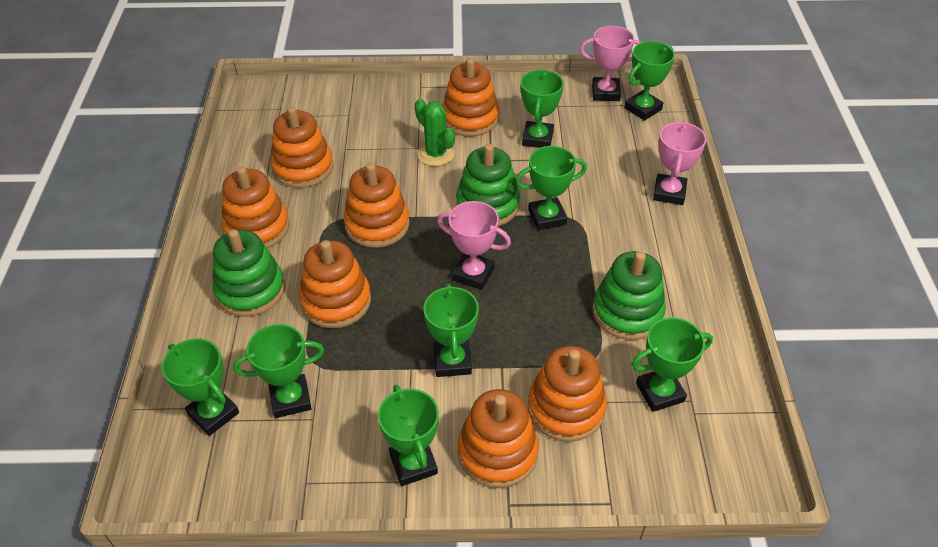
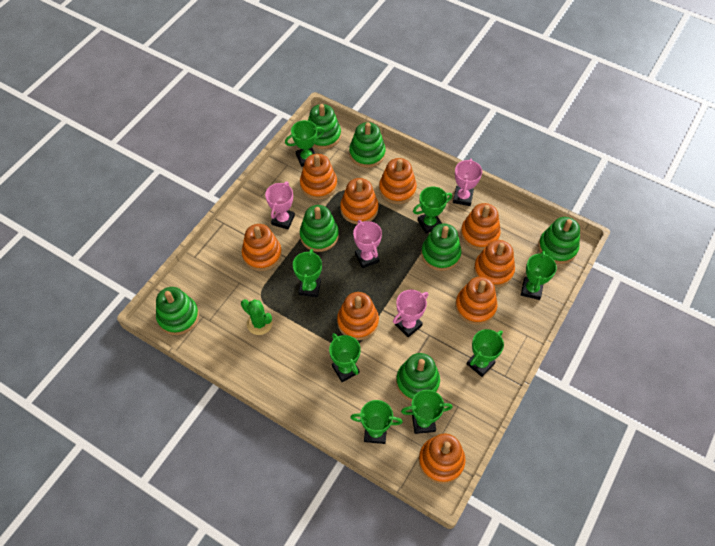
green stacking toy: [212,229,285,317] [456,144,520,226] [592,251,666,340] = 3 -> [156,287,199,335] [300,205,339,252] [308,104,341,149] [349,122,386,168] [396,353,440,401] [421,224,461,271] [538,217,580,264] = 7
orange stacking toy: [221,166,290,248] [270,106,333,188] [299,240,371,328] [344,163,410,248] [442,58,499,137] [458,389,539,488] [528,346,607,442] = 7 -> [242,224,282,271] [300,154,337,200] [337,292,379,340] [340,178,378,224] [379,158,417,204] [419,433,466,484] [455,277,498,325] [461,203,501,250] [474,240,515,287] = 9
pink trophy: [437,201,511,290] [580,26,641,101] [653,122,706,205] = 3 -> [265,182,295,229] [353,220,382,268] [393,290,428,337] [453,159,482,206] = 4

